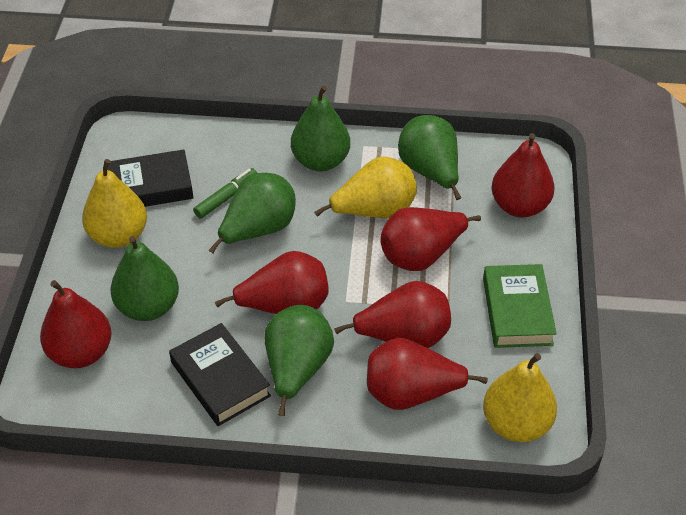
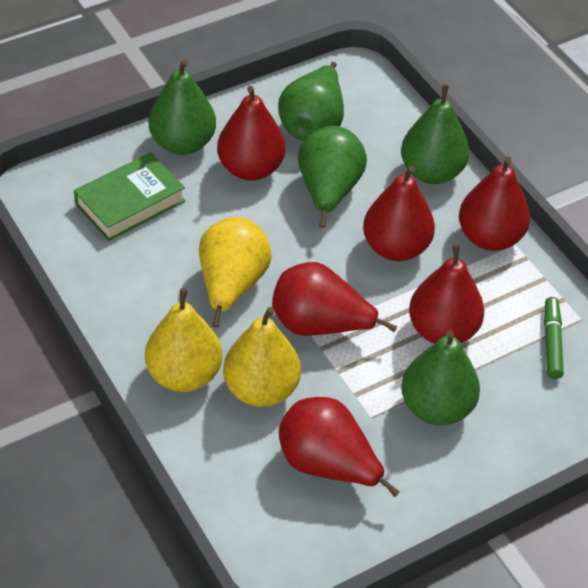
black book: [107,149,194,207] [169,323,271,426] = 2 -> none = 0

